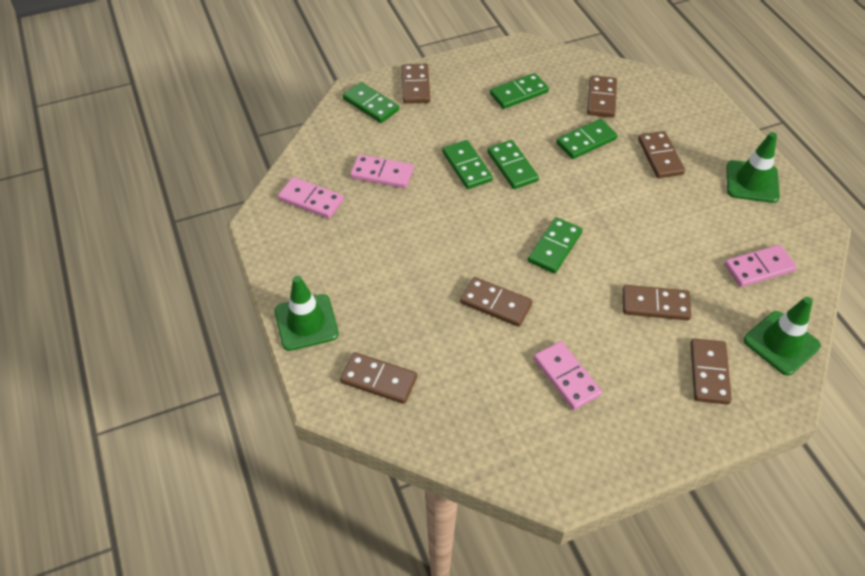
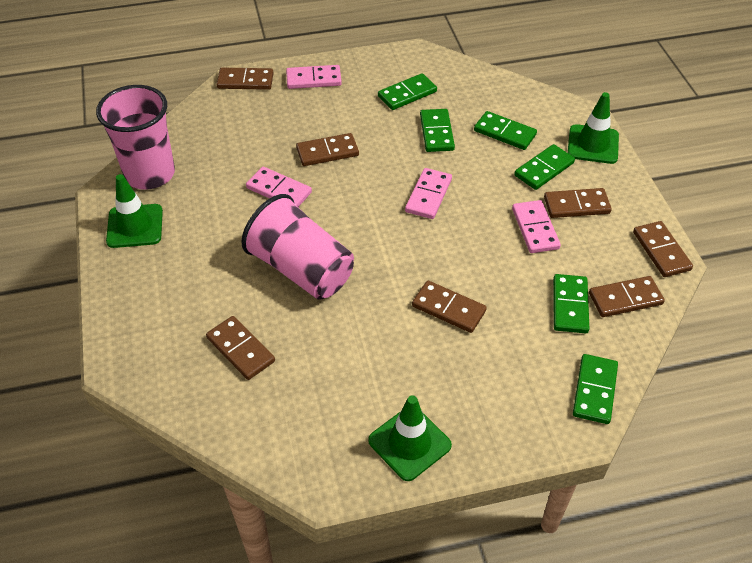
pink cup: none = 0 -> [96,85,175,190] [241,194,354,300] = 2

